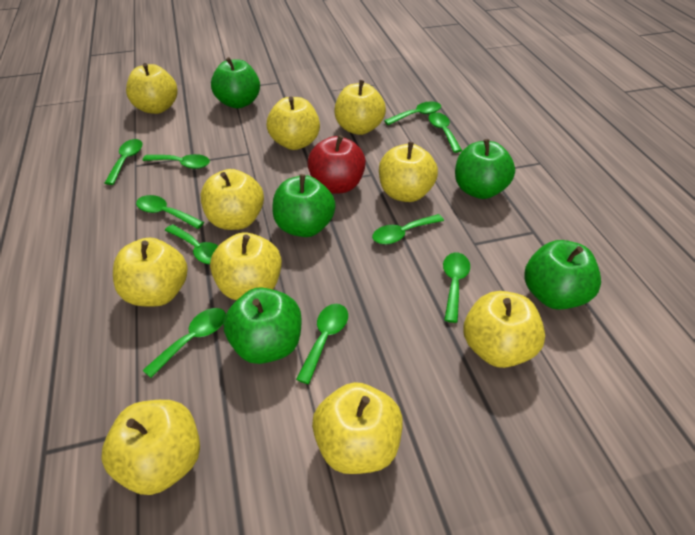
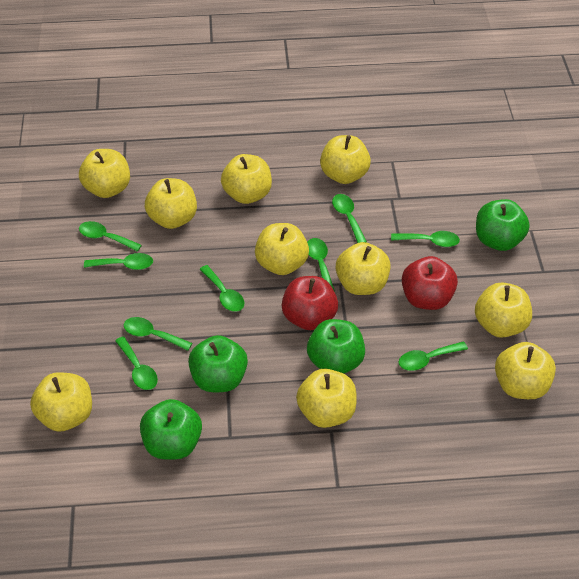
green apple: [211,57,260,108] [224,287,302,364] [272,174,336,237] [455,139,515,199] [524,240,601,310] = 5 -> [140,399,202,460] [188,335,248,392] [307,319,365,374] [476,199,530,251] = 4
green spoon: [105,139,142,185] [136,195,204,229] [142,154,210,169] [143,308,226,378] [165,224,218,264] [296,304,348,384] [372,214,444,245] [384,101,441,125] [428,112,462,153] [443,253,470,323] = 10 -> [79,221,142,252] [84,253,153,270] [115,336,158,390] [124,317,192,351] [200,265,244,312] [307,238,335,292] [332,194,367,243] [391,231,460,247] [399,341,468,371] = 9
red apple: [307,135,366,194] = 1 -> [282,276,338,330] [402,256,458,310] = 2

